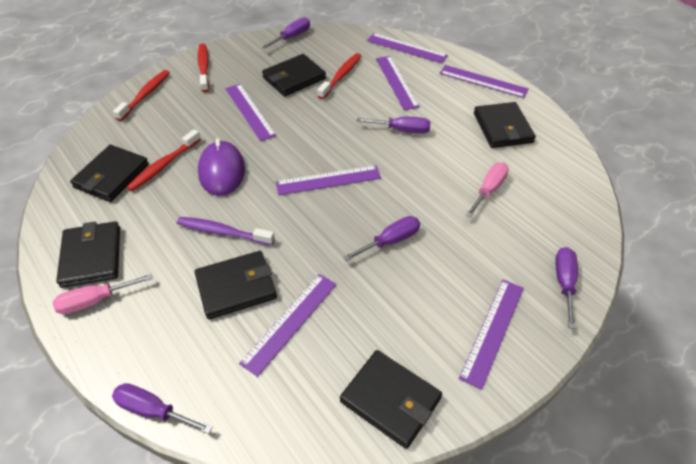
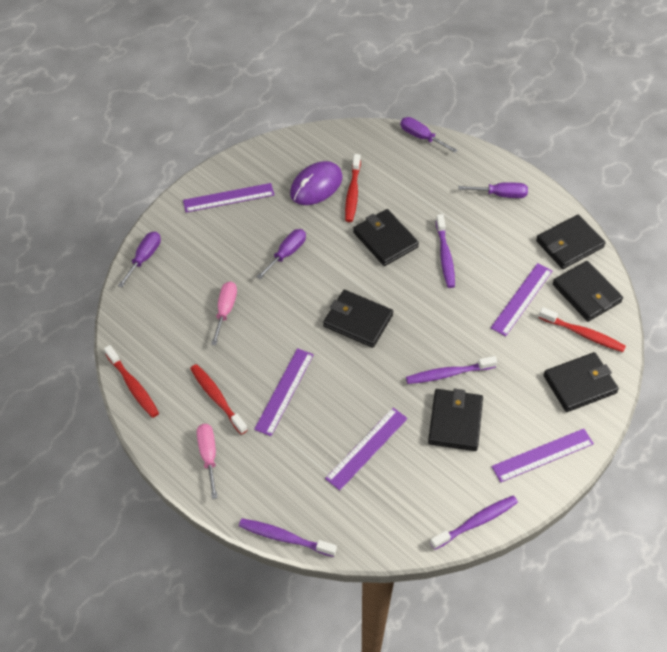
purple ruler: [225,84,276,141] [239,274,337,377] [276,165,381,195] [367,33,448,63] [376,56,420,110] [440,65,529,98] [459,280,524,390] = 7 -> [183,183,275,213] [254,348,314,436] [325,408,408,491] [491,263,552,336] [491,429,594,482] = 5
purple screwdriver: [112,383,213,434] [262,17,310,49] [343,216,420,261] [357,117,431,134] [555,247,578,329] = 5 -> [118,232,161,288] [257,229,306,279] [400,117,458,153] [458,182,528,198] = 4
purple toothbrush: [177,217,275,245] = 1 -> [239,518,337,557] [406,356,497,384] [430,496,518,550] [436,214,455,288] = 4

